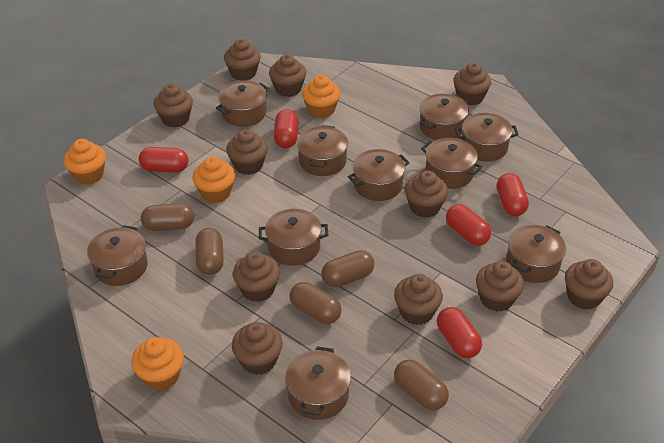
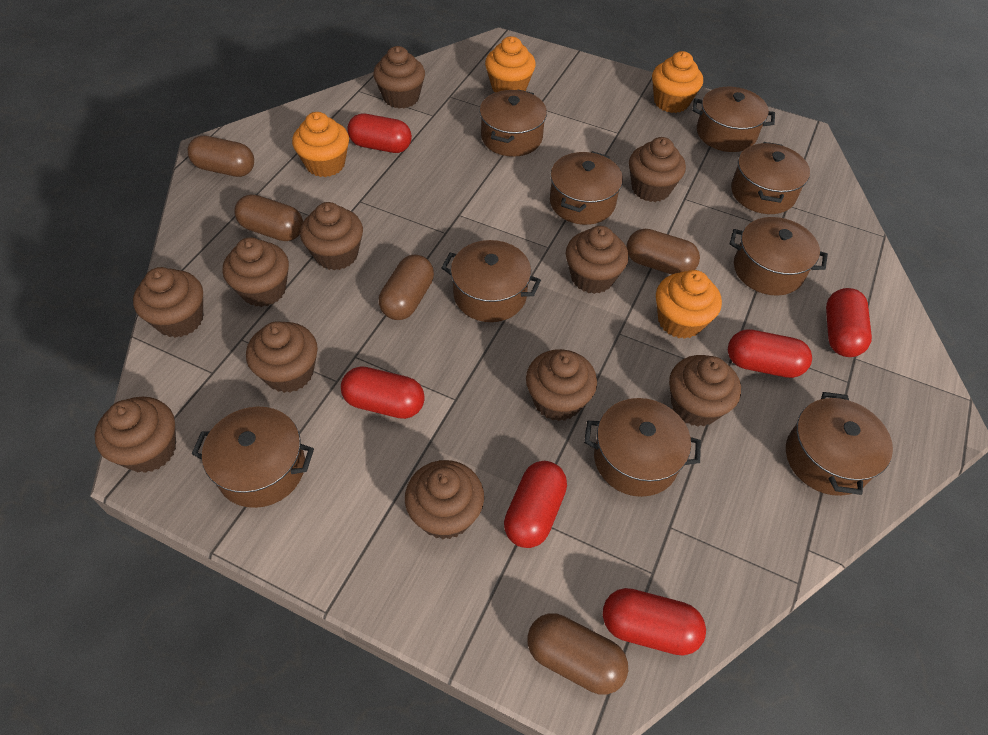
brown pot: [87,225,148,286] [216,80,269,127] [259,209,329,266] [285,346,351,420] [297,125,348,176] [348,149,410,201] [420,94,469,140] [421,138,482,189] [455,113,519,162] [506,225,566,283] = 10 -> [192,406,314,508] [441,240,541,322] [480,89,547,157] [550,151,623,225] [584,398,701,497] [692,87,775,152] [730,217,828,296] [731,142,810,214] [786,392,893,496] = 9
red capsule: [139,147,188,172] [274,109,298,148] [437,307,482,358] [446,204,491,246] [497,173,529,216] = 5 -> [341,366,425,419] [347,113,412,153] [504,461,567,548] [603,588,706,655] [728,329,812,378] [826,288,872,357] = 6

